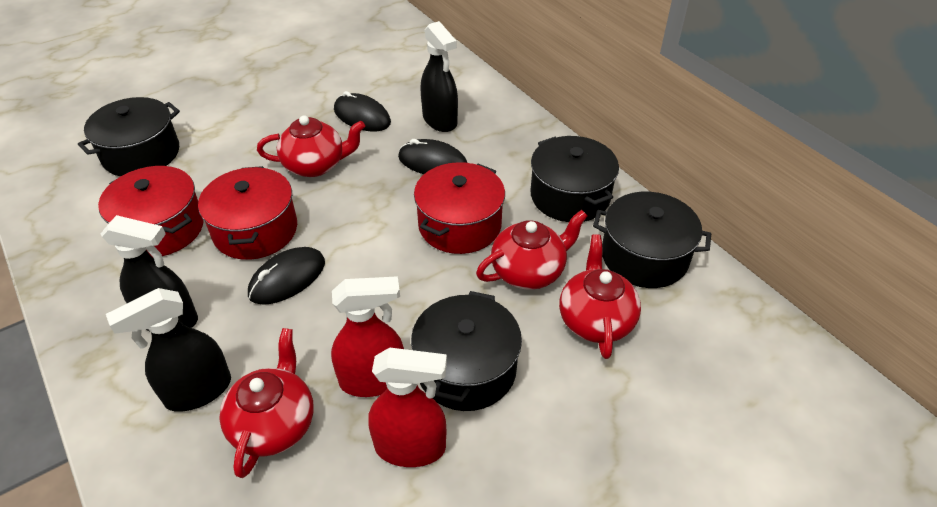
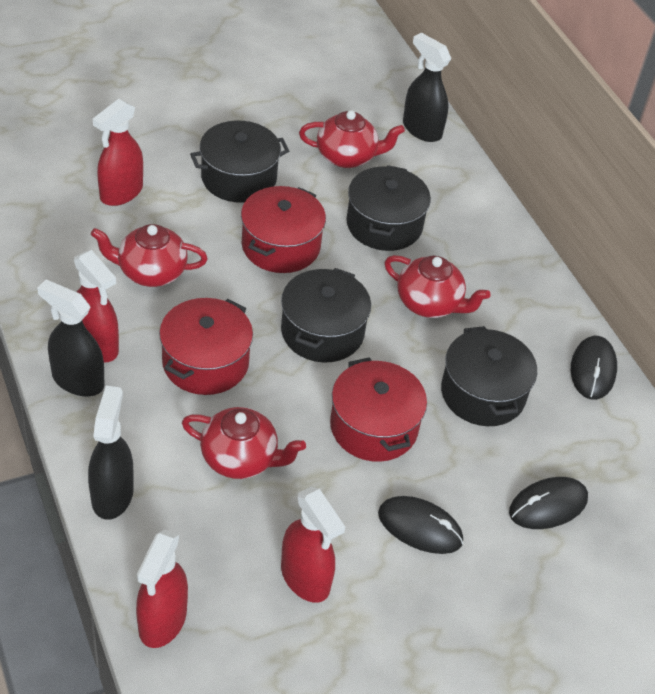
red spray bottle: [331,276,404,397] [368,347,447,467] = 2 -> [74,250,119,363] [93,99,143,206] [136,530,188,648] [281,487,345,603] = 4

